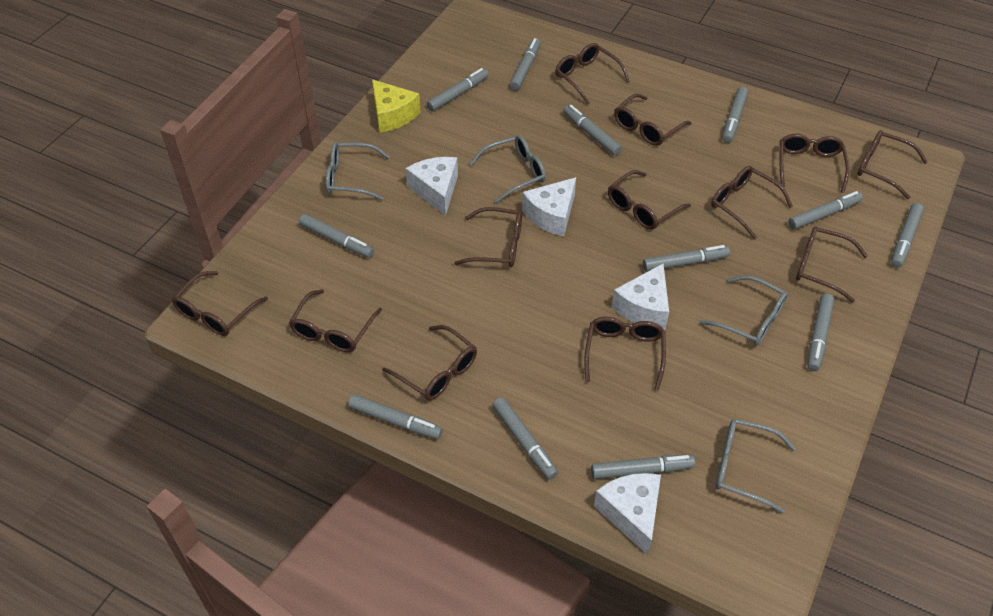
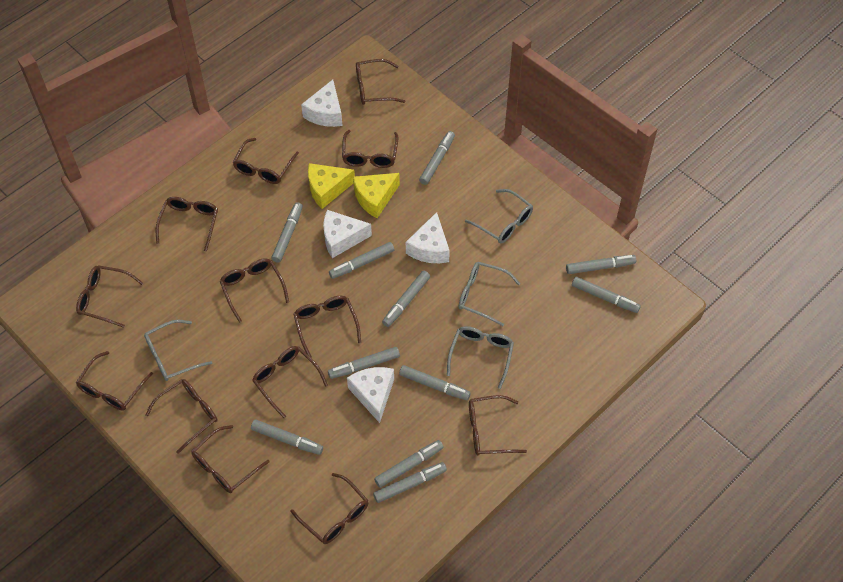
brown glasses: [171,271,268,336] [289,289,382,352] [382,325,477,401] [454,207,522,267] [555,43,630,104] [584,317,666,391] [608,170,691,230] [614,94,691,146] [711,166,793,239] [779,134,850,193] [796,226,868,303] [857,130,928,199] = 12 -> [76,265,143,328] [76,351,153,410] [145,379,218,454] [156,197,218,252] [192,425,270,493] [220,258,289,323] [233,138,299,184] [252,346,328,418] [291,473,368,544] [293,296,361,357] [342,130,398,168] [356,59,406,105] [469,395,527,455] = 13
grey marker: [299,214,374,258] [348,394,443,439] [427,68,489,111] [492,397,558,480] [510,38,541,90] [563,105,622,155] [591,455,695,479] [643,245,730,272] [722,87,748,143] [788,191,863,230] [808,294,834,371] [891,203,924,268] = 12 -> [251,420,323,455] [271,202,303,263] [328,347,400,379] [329,242,394,279] [373,462,447,503] [374,440,443,488] [382,271,430,327] [399,365,471,400] [419,131,455,185] [566,255,636,274] [572,277,641,313] = 11
yellow cheese: [372,79,421,132] = 1 -> [308,163,355,209] [353,173,400,218] = 2

